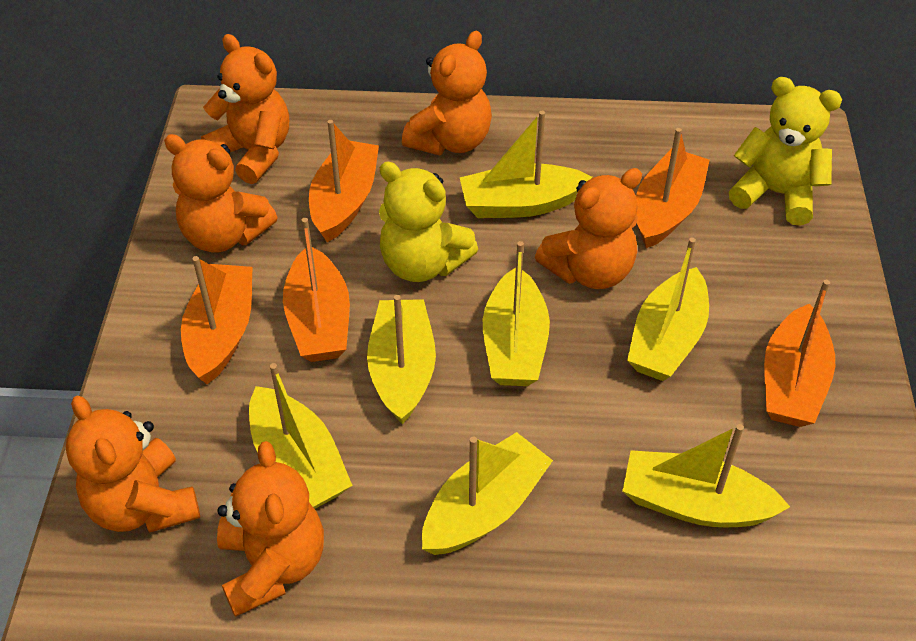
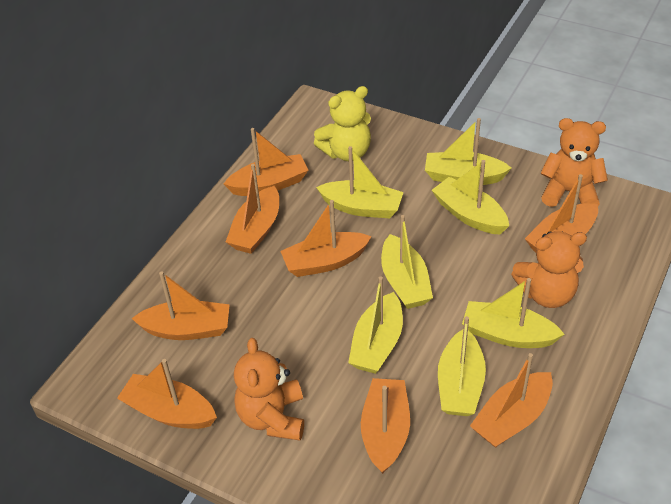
orange boat: [181,256,253,384] [283,218,350,362] [309,120,379,242] [636,128,710,248] [764,280,835,427] = 5 -> [117,359,217,429] [132,271,230,340] [224,128,308,196] [226,164,279,254] [280,200,372,277] [361,378,410,474] [470,353,553,448] [525,174,598,252] = 8
orange teddy bear: [66,395,200,532] [164,134,277,253] [201,34,289,184] [217,441,324,617] [402,31,492,155] [535,168,642,289] = 6 -> [234,338,304,440] [511,231,587,308] [540,118,608,207] = 3
yellow teddy bear: [379,162,478,282] [729,77,842,226] = 2 -> [314,86,371,161] = 1

